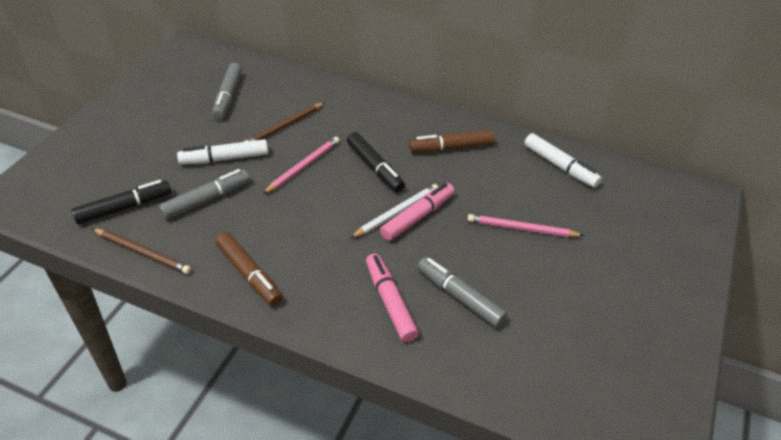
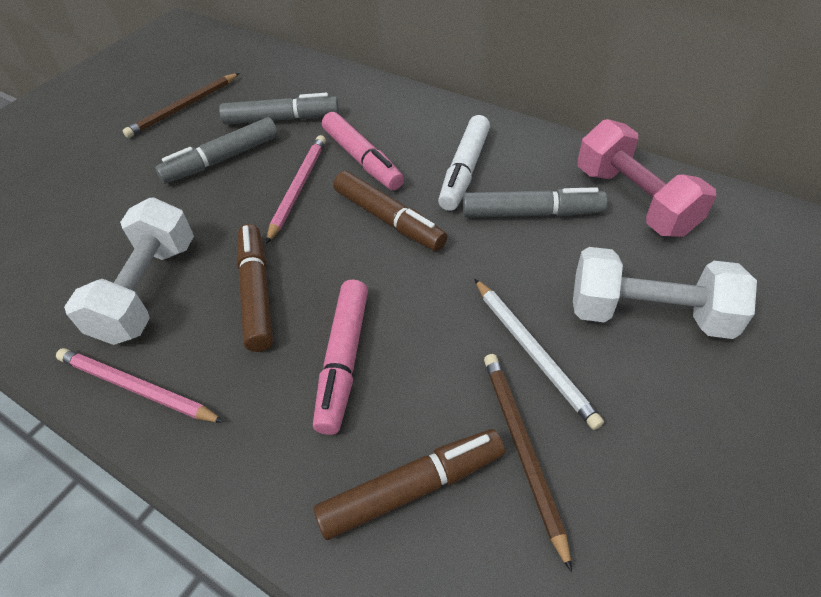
black marker: [71,180,171,224] [347,132,405,193] = 2 -> none = 0
brown marker: [215,232,282,306] [409,130,495,153] = 2 -> [237,224,273,352] [313,429,505,540] [333,171,447,251] = 3
pink dumbbell: none = 0 -> [578,119,716,237] = 1
white dumbbell: none = 0 -> [64,198,194,345] [573,247,757,339] = 2
white marker: [177,139,268,165] [524,133,602,188] = 2 -> [438,115,490,211] = 1

